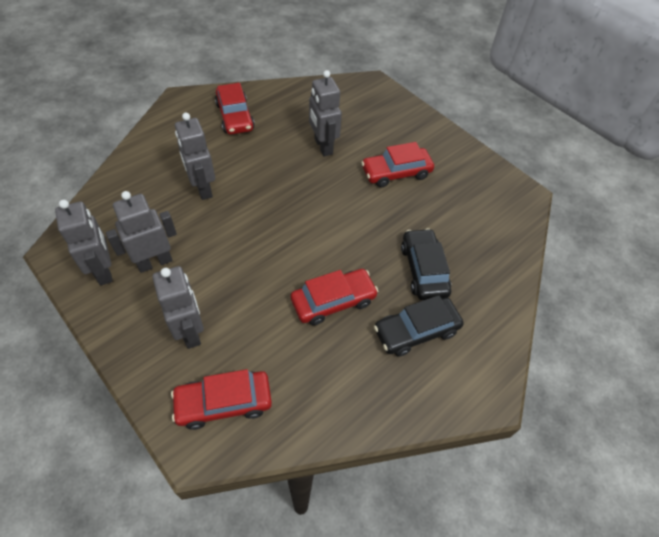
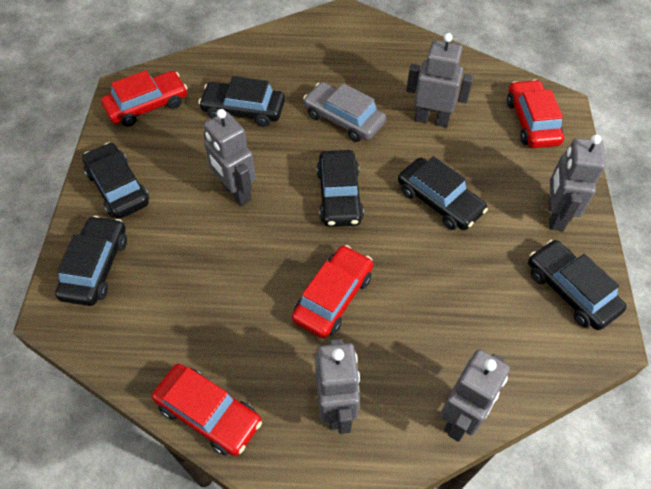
black car: [374,295,464,357] [401,228,451,300] = 2 -> [55,216,127,306] [82,143,149,219] [199,76,285,127] [316,150,364,227] [398,156,488,230] [528,240,627,330] = 6
grey car: none = 0 -> [303,82,386,142] = 1

